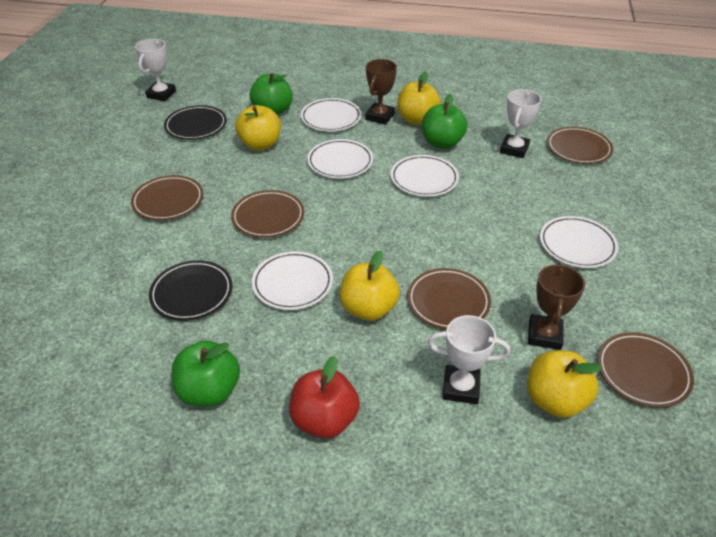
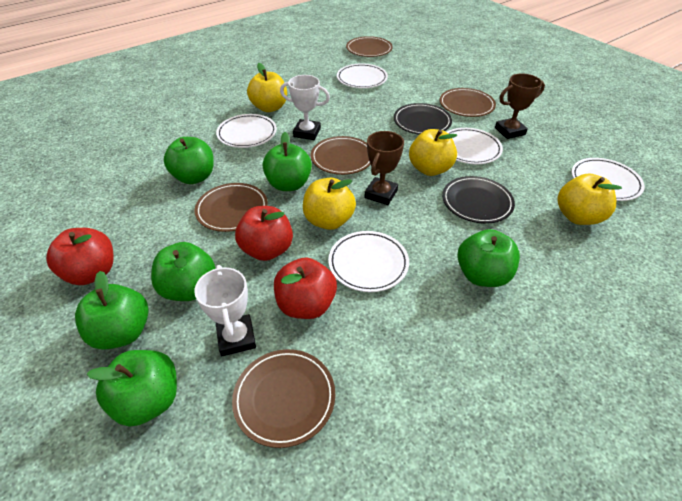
green apple: [171,340,240,407] [250,73,293,115] [422,94,467,149] = 3 -> [75,271,149,350] [87,350,177,426] [151,242,216,301] [164,137,214,184] [263,132,312,191] [457,229,520,287] = 6
red apple: [289,356,360,438] = 1 -> [46,228,114,285] [235,206,293,261] [274,257,337,319] = 3
white trophy: [135,39,176,101] [428,315,510,404] [500,89,542,158] = 3 -> [194,265,256,356] [280,75,330,140] = 2

